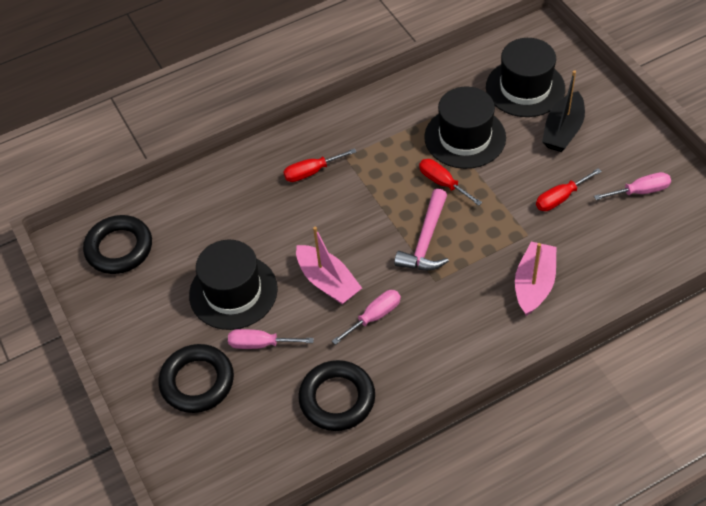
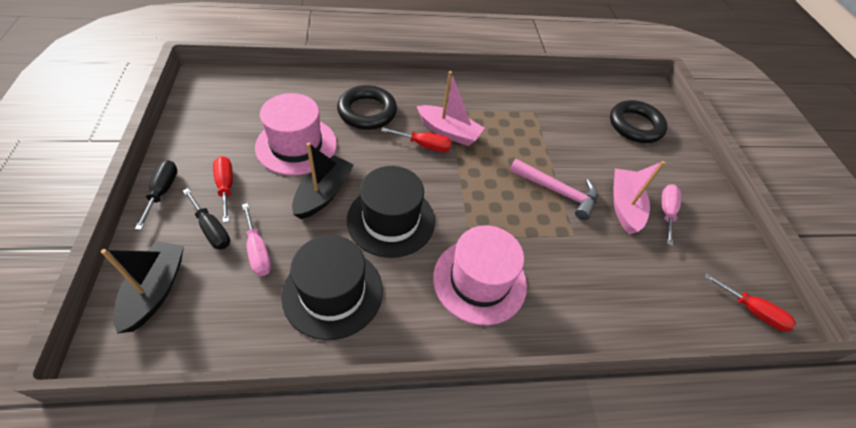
black boat: [542,70,585,152] = 1 -> [101,241,184,333] [292,142,354,219] = 2
black hat: [189,240,278,330] [424,86,506,169] [486,38,565,117] = 3 -> [281,235,383,340] [347,166,435,258] = 2
black ring: [83,215,152,274] [159,344,234,413] [299,360,375,431] = 3 -> [337,85,397,130] [610,100,668,143] = 2
black screwdriver: none = 0 -> [135,160,177,230] [183,188,230,250] = 2
pink hat: none = 0 -> [255,93,337,175] [433,225,527,325] = 2
pink screwdriver: [228,329,314,349] [332,290,401,345] [594,172,671,200] = 3 -> [242,203,271,276] [662,184,681,246] = 2

